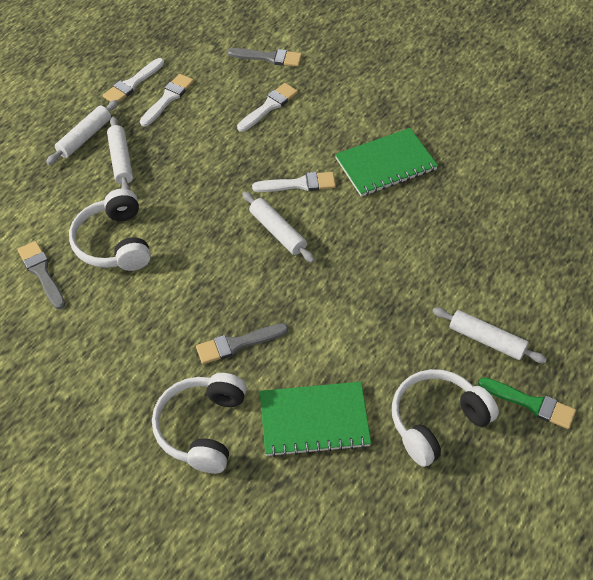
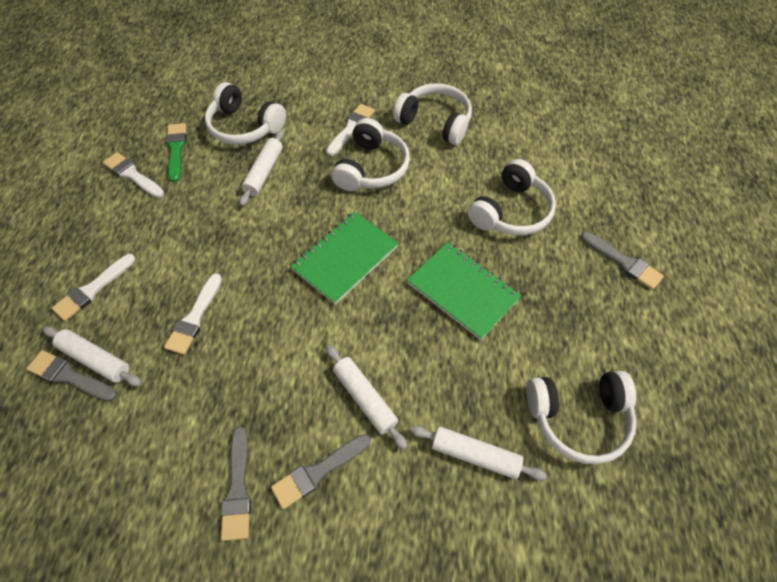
grey brush: [17,241,65,309] [196,323,288,364] [227,48,302,67] = 3 -> [26,350,117,401] [221,427,251,541] [271,434,371,509] [581,232,664,290] = 4
white headphones: [69,189,151,271] [152,373,247,473] [392,369,499,467] = 3 -> [205,82,286,145] [331,118,410,191] [393,83,472,145] [468,159,556,236] [526,371,636,464] = 5

